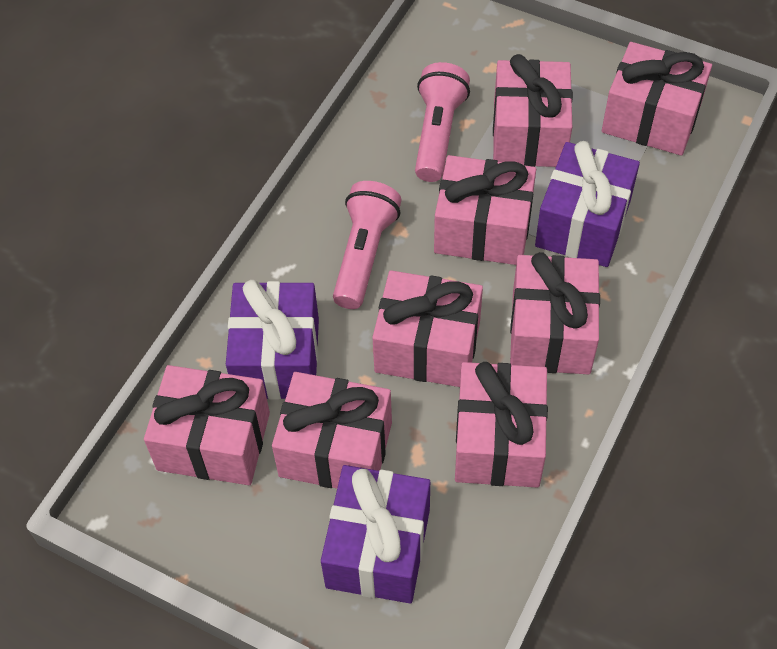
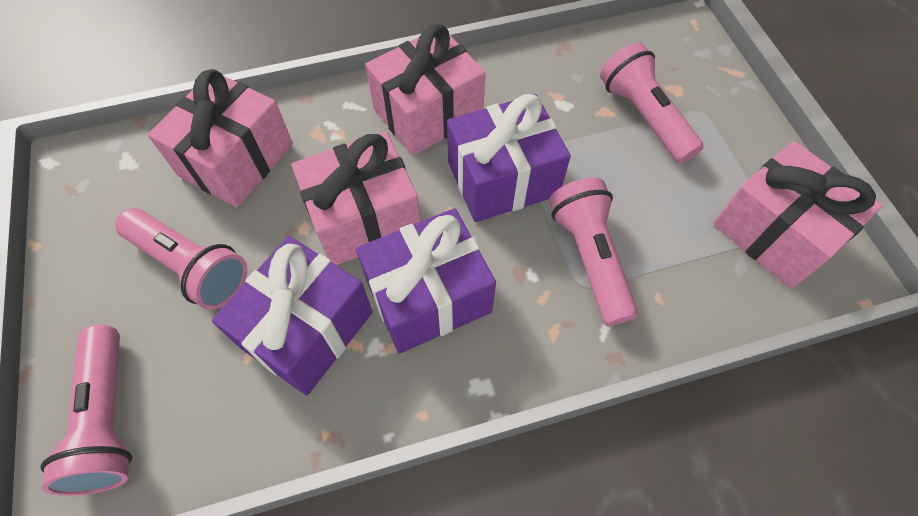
pink flashlight: [333,181,402,309] [415,62,470,182] = 2 -> [41,325,132,496] [115,208,247,310] [549,177,638,326] [600,42,704,164] = 4
pink gift: [144,365,270,485] [272,372,392,488] [372,270,483,387] [434,155,536,265] [455,362,548,488] [493,54,573,167] [510,252,600,374] [602,42,712,156] = 8 -> [148,69,293,207] [291,131,421,265] [365,24,486,156] [713,141,883,289] = 4

